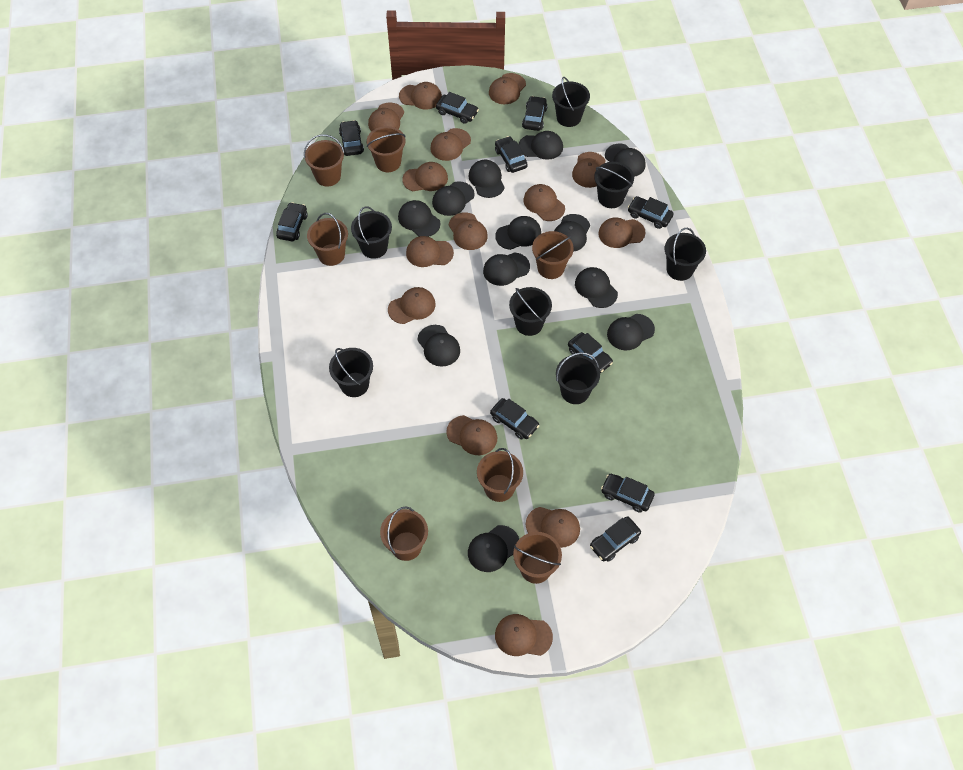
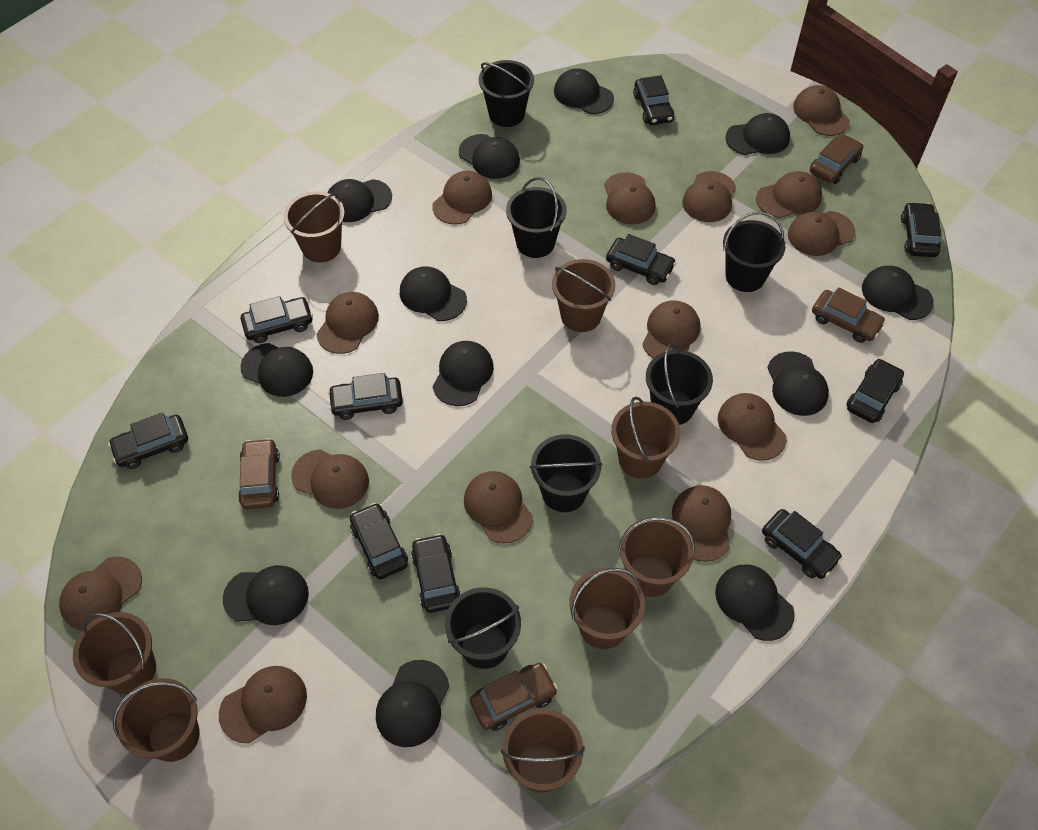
black bucket: [329,348,373,397] [351,206,392,259] [509,287,552,336] [552,77,590,127] [556,352,600,404] [594,162,634,208] [665,228,706,281] = 7 -> [445,587,521,669] [479,60,534,127] [506,177,567,258] [530,434,602,512] [646,344,713,425] [723,211,786,292] = 6
brown bucket: [304,134,344,186] [307,213,348,266] [367,126,405,172] [380,507,428,561] [477,448,523,502] [513,532,562,584] [532,231,574,279] = 7 -> [73,612,156,694] [113,678,200,762] [283,191,345,262] [501,709,585,793] [552,259,615,332] [570,568,645,649] [611,396,680,479] [618,517,695,597] = 8
brown car: none = 0 -> [238,438,280,509] [470,663,558,731] [810,134,863,184] [812,287,886,343] = 4

